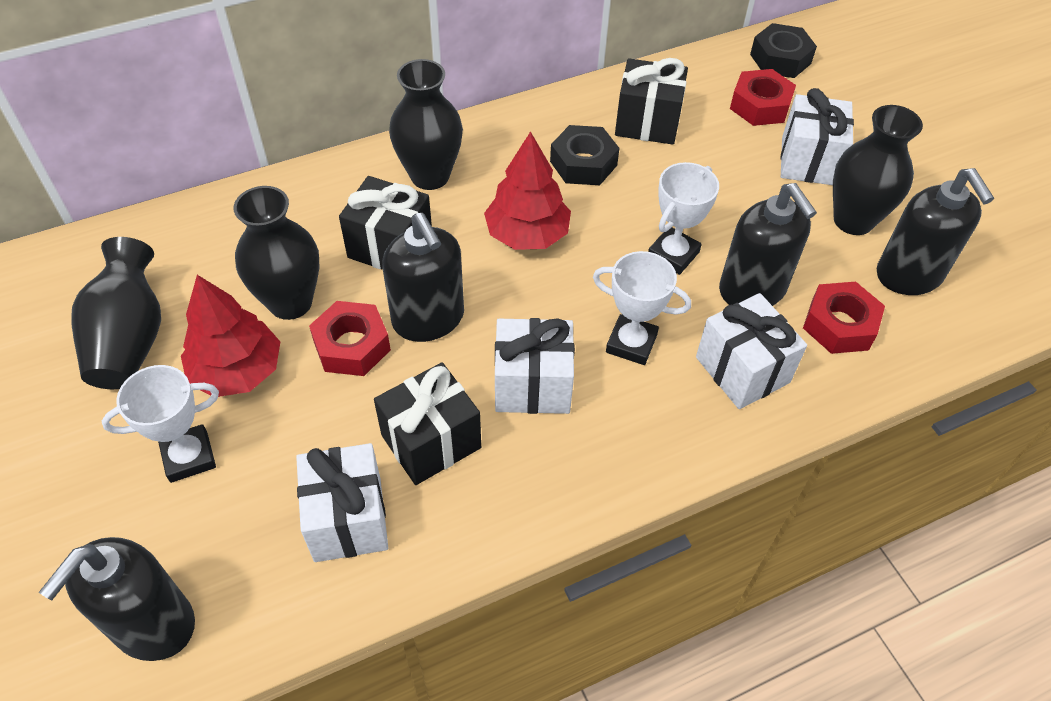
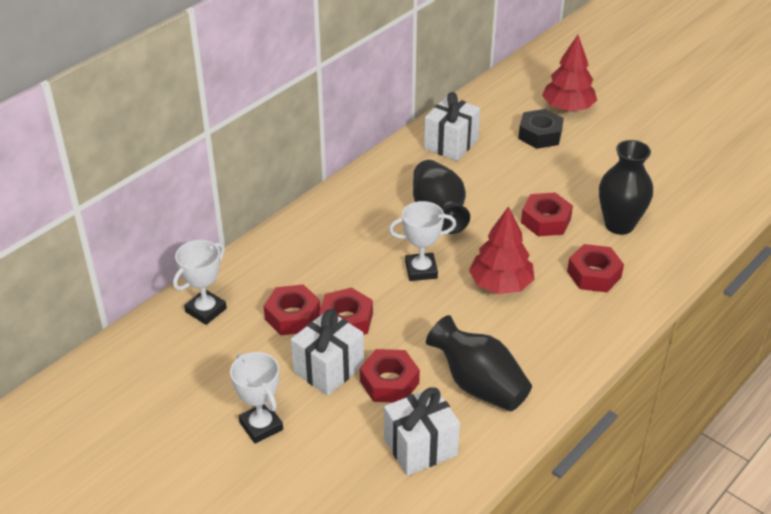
black gift: [339,176,432,270] [374,362,481,485] [615,58,688,145] = 3 -> none = 0
black nut: [550,125,620,185] [750,23,817,78] = 2 -> [518,109,564,149] = 1
black soap dispenser: [39,537,195,661] [382,213,464,342] [719,183,817,306] [877,168,994,295] = 4 -> none = 0
black vase: [71,237,161,389] [234,186,320,320] [389,59,463,190] [833,105,923,235] = 4 -> [413,160,470,234] [426,315,532,412] [599,140,653,235] = 3
red nut: [309,301,391,376] [730,69,796,126] [803,282,885,354] = 3 -> [264,284,320,335] [319,287,373,335] [360,349,420,402] [521,192,573,236] [567,244,624,292] = 5
white gift: [296,443,388,562] [495,318,575,414] [696,293,807,409] [781,88,854,185] = 4 -> [291,309,364,396] [384,387,460,476] [424,92,480,161] = 3

